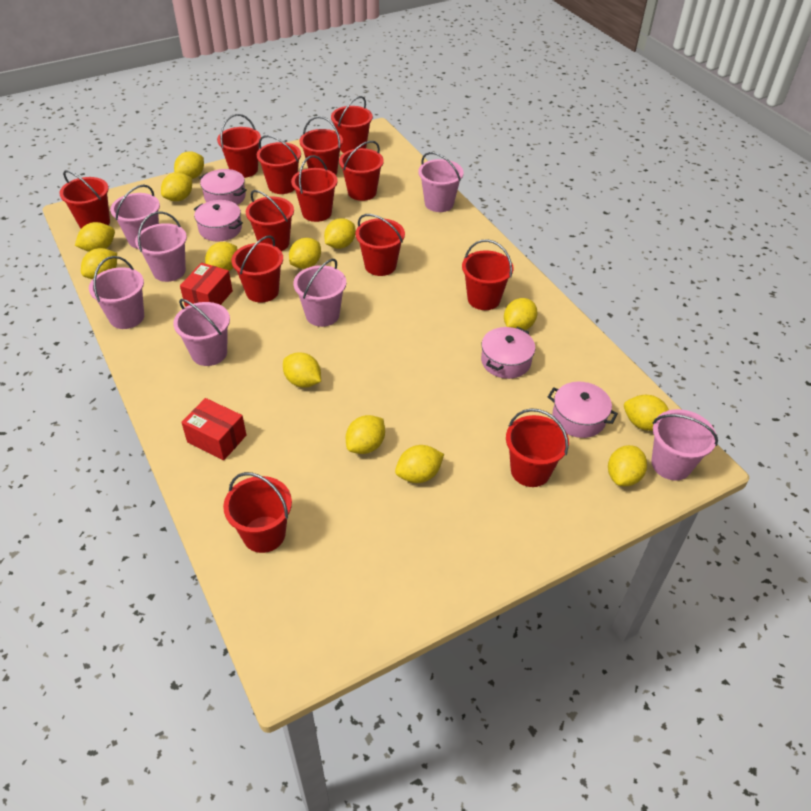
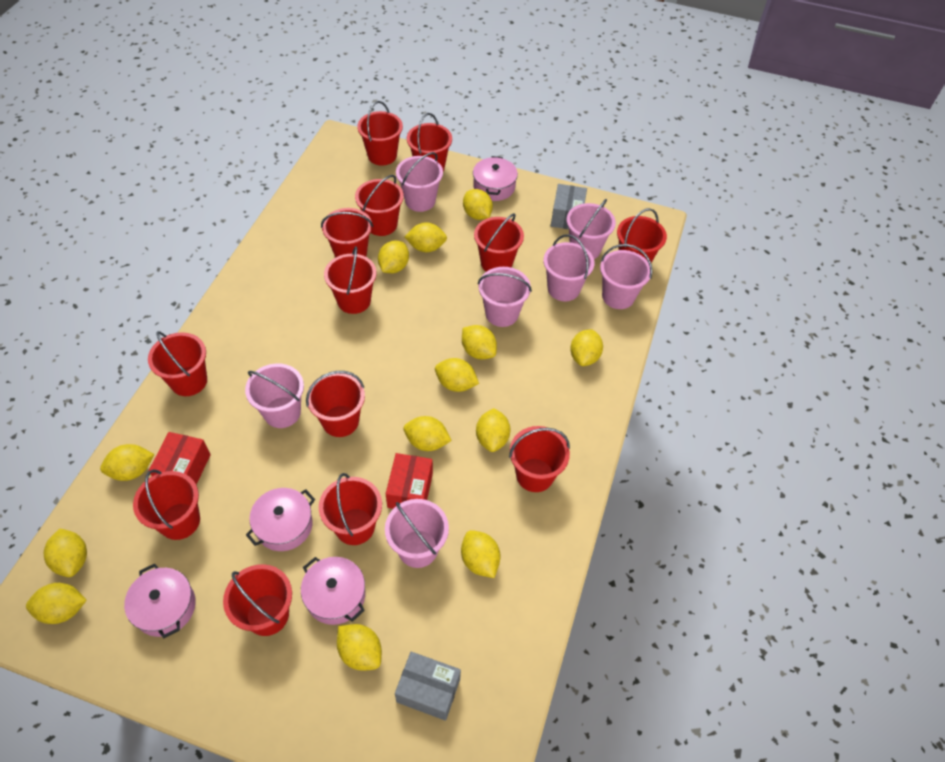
grey box: none = 0 -> [395,652,461,721] [551,184,587,229] = 2

